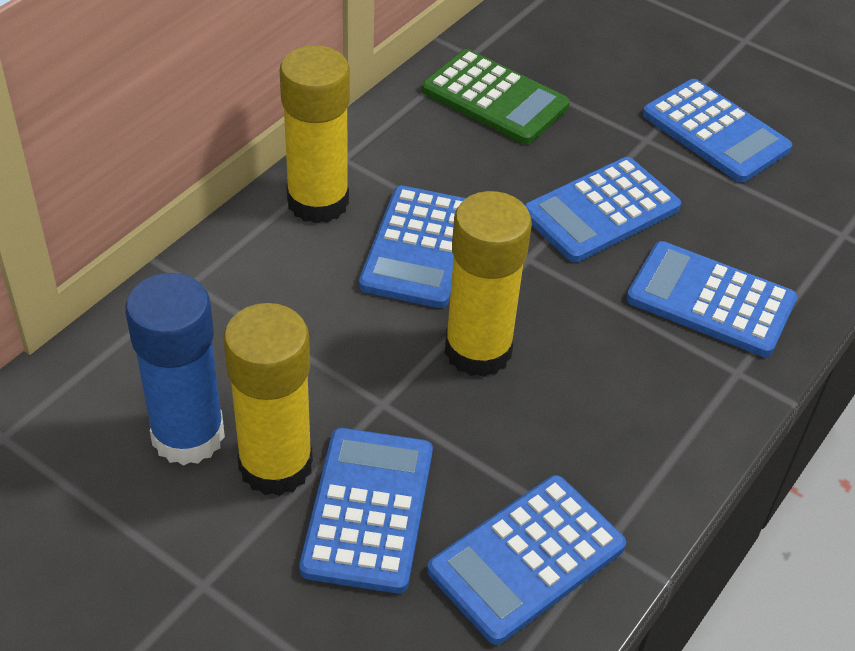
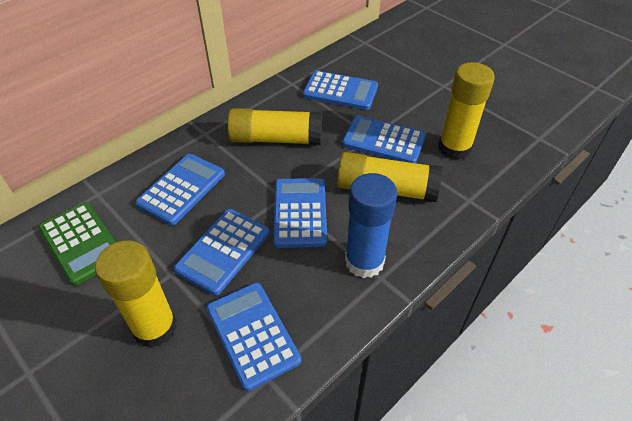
yellow glue stick: [223,303,313,496] [280,45,350,224] [445,191,532,377] = 3 -> [95,240,177,348] [227,108,322,145] [337,152,442,202] [438,62,495,160] = 4

